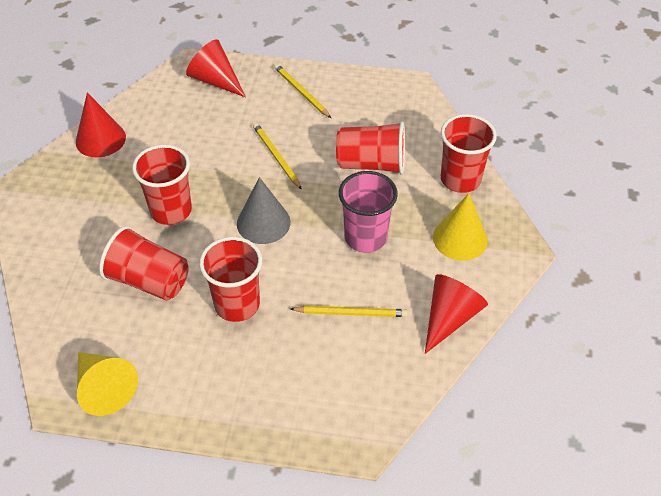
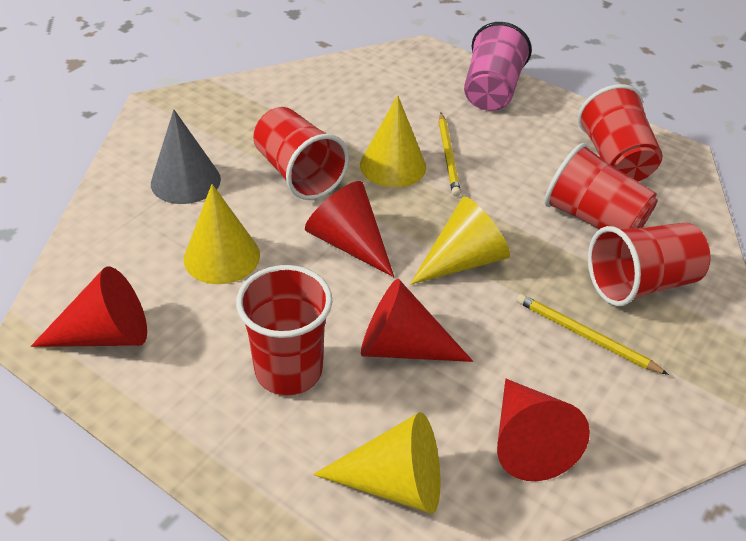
red cone: [76,92,126,157] [186,39,246,97] [425,274,488,354] = 3 -> [31,266,147,347] [305,181,394,277] [361,279,473,362] [497,379,590,481] = 4
yellow cone: [77,352,138,416] [433,193,488,260] = 2 -> [184,184,260,284] [313,412,441,514] [360,95,426,187] [410,197,510,285] = 4
yellow pencil: [253,123,302,190] [274,64,331,118] [291,306,408,317] = 3 -> [439,113,461,197] [516,294,669,375] = 2

